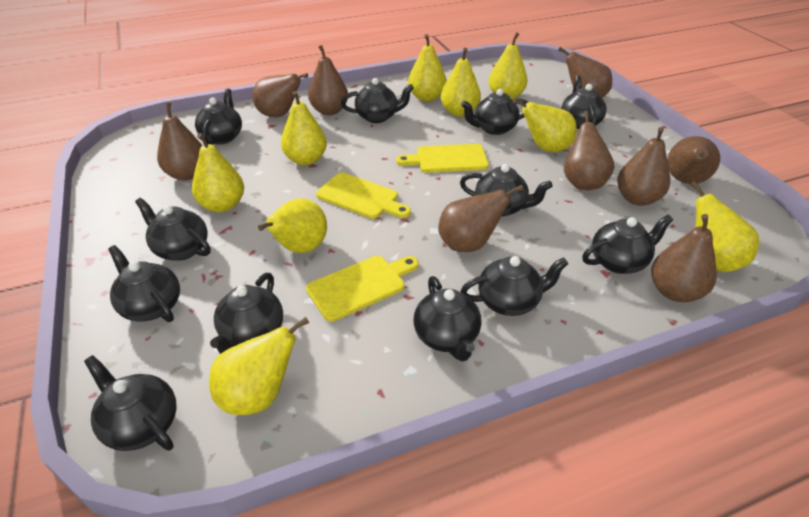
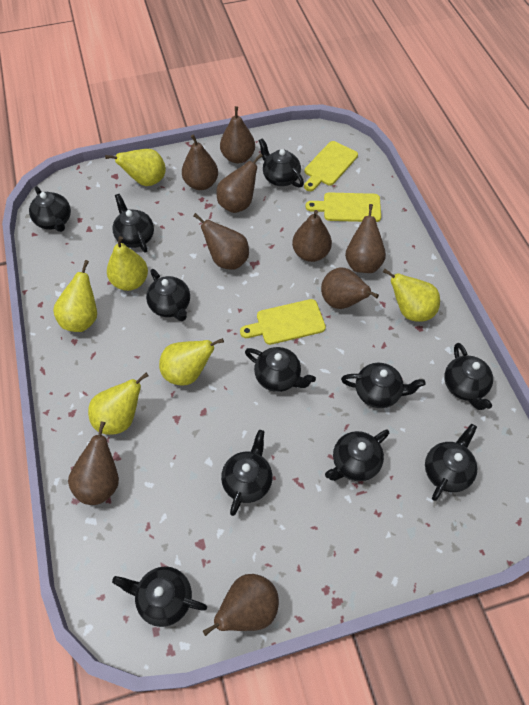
black teapot: [84,355,176,451] [108,245,180,322] [135,198,211,261] [195,88,242,145] [210,273,283,354] [341,78,414,123] [413,276,481,362] [460,164,552,216] [460,256,568,316] [461,89,528,135] [561,76,606,129] [582,215,673,274] = 12 -> [29,186,71,232] [112,566,207,627] [113,194,154,253] [146,269,190,321] [221,430,272,516] [245,347,316,392] [259,138,304,187] [325,429,389,481] [341,363,426,408] [425,424,477,501] [444,343,493,410] = 11
yellow pear: [192,133,244,213] [209,317,309,415] [258,198,327,253] [281,91,327,166] [408,34,447,102] [441,48,481,117] [489,32,527,100] [513,99,577,152] [690,181,759,272] = 9 -> [53,260,97,332] [88,373,149,435] [105,149,166,186] [107,236,148,291] [159,338,224,386] [383,269,440,322] = 6

